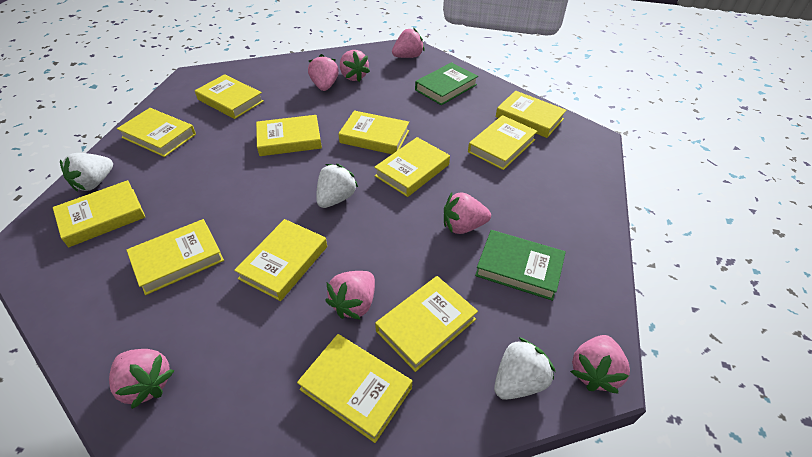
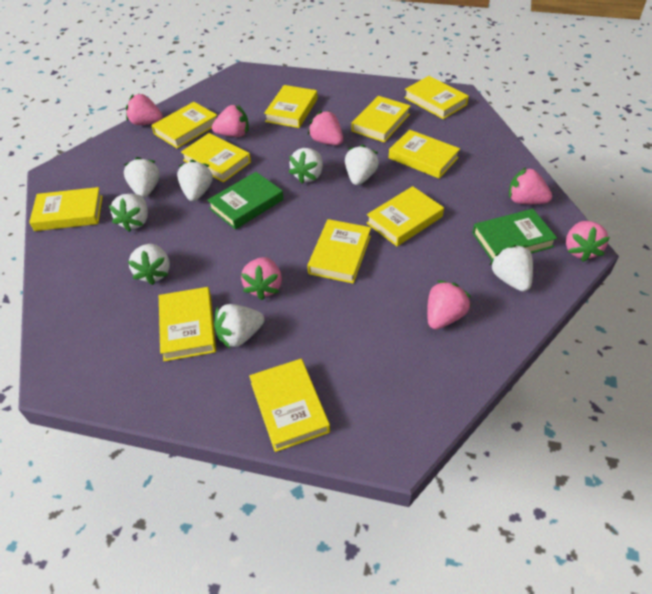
white strawberry: [60,153,113,192] [316,164,358,208] [494,337,555,400] = 3 -> [108,194,148,232] [124,157,160,198] [128,244,170,285] [177,160,213,201] [214,304,264,348] [289,148,323,184] [345,144,379,185] [489,245,533,292] = 8
yellow book: [53,180,145,247] [117,108,196,157] [126,219,224,295] [195,74,264,119] [234,219,327,301] [256,115,322,156] [297,334,412,443] [338,110,409,154] [374,137,450,197] [375,276,478,372] [468,115,537,170] [495,91,567,138] = 12 -> [29,187,103,231] [151,102,218,148] [159,287,216,361] [181,133,251,182] [249,359,330,452] [264,85,318,128] [307,219,371,284] [351,96,411,143] [367,186,444,246] [389,130,460,179] [404,76,469,119] = 11

